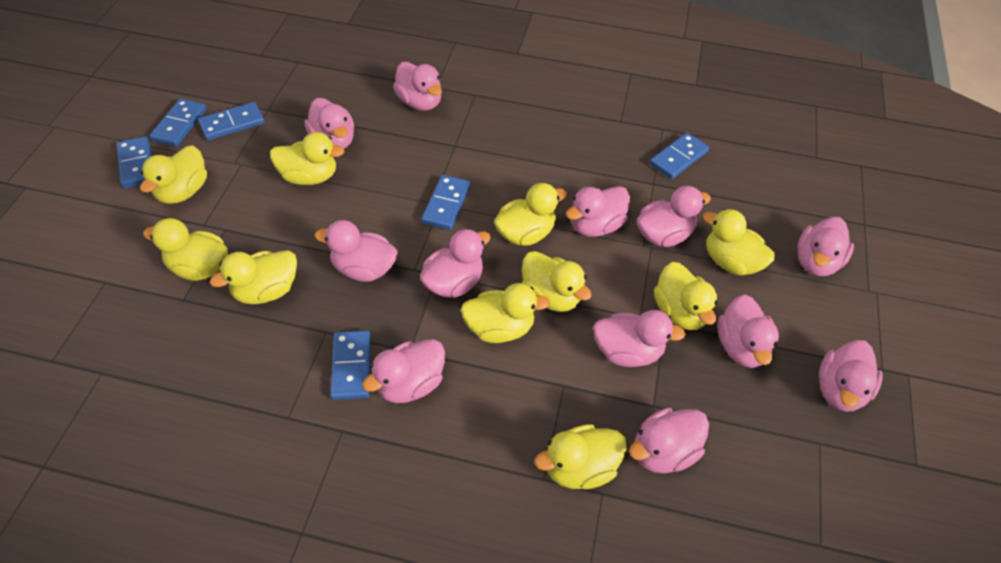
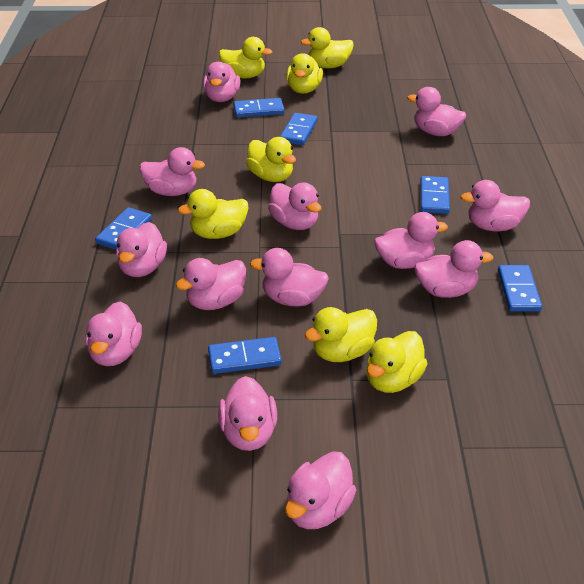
pink duck: [304,98,354,149] [315,220,398,282] [362,339,445,403] [393,62,442,111] [420,229,491,298] [566,186,630,237] [593,310,686,367] [629,408,709,473] [637,186,711,247] [717,295,779,368] [797,217,854,276] [819,340,883,412] = 12 -> [85,301,142,366] [116,222,167,277] [140,147,205,196] [176,258,246,310] [203,62,241,102] [218,376,277,451] [250,248,329,306] [268,182,321,230] [285,451,356,529] [374,212,448,269] [407,87,466,136] [415,240,493,298] [460,180,530,231] = 13
yellow duck: [140,145,207,204] [143,218,228,281] [210,250,297,304] [270,132,345,185] [461,283,550,343] [494,183,567,246] [521,251,592,312] [535,424,627,489] [654,262,718,330] [702,209,775,275] = 10 -> [178,189,249,239] [219,37,273,79] [246,137,296,182] [286,53,323,94] [301,27,354,68] [305,307,377,362] [366,331,428,393] = 7

